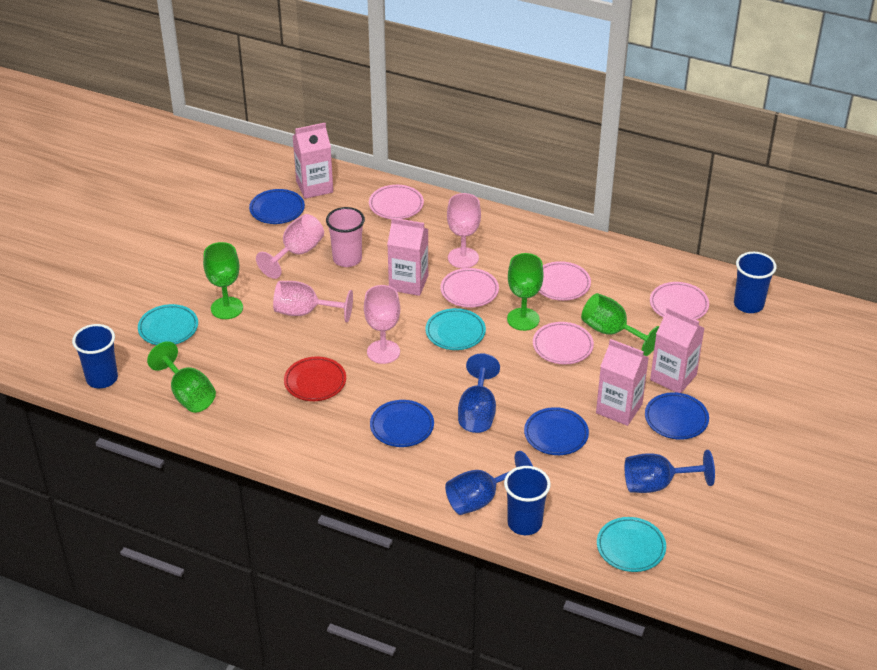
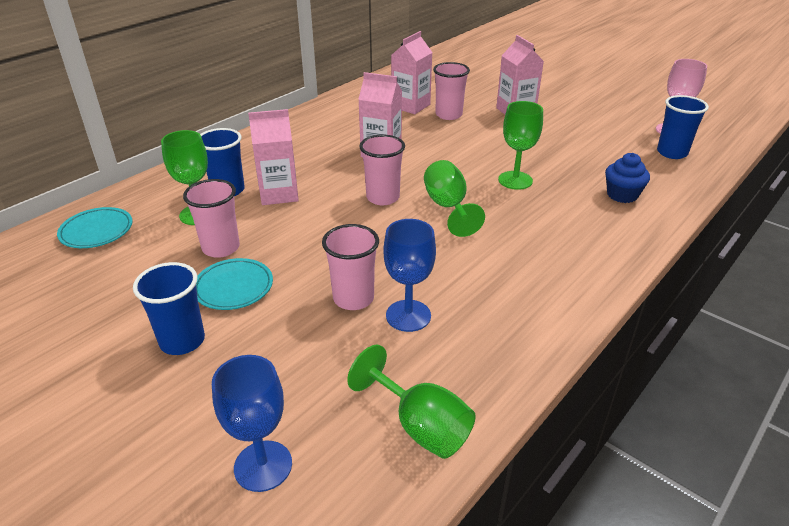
blue cupcake: none = 0 -> [605,153,650,203] = 1
blue goblet: [445,451,533,515] [458,353,500,433] [625,450,715,493] = 3 -> [212,355,292,492] [384,219,436,332] = 2
blue plate: [249,189,305,224] [370,400,434,447] [524,407,589,455] [645,392,709,440] = 4 -> none = 0
pink cup: [326,207,365,267] = 1 -> [183,179,240,258] [322,224,379,310] [359,134,405,205] [433,62,470,120] = 4
pink goblet: [256,214,324,279] [273,281,353,322] [364,285,400,364] [447,193,481,268] = 4 -> [656,59,707,134] = 1
pink plate: [369,185,424,219] [440,268,499,308] [533,322,594,365] [539,261,591,301] [650,282,709,320] = 5 -> none = 0
red plate: [284,357,346,401] = 1 -> none = 0
turquoise plate: [138,304,198,345] [425,308,486,350] [597,517,666,572] = 3 -> [57,207,132,248] [196,258,273,310] = 2

